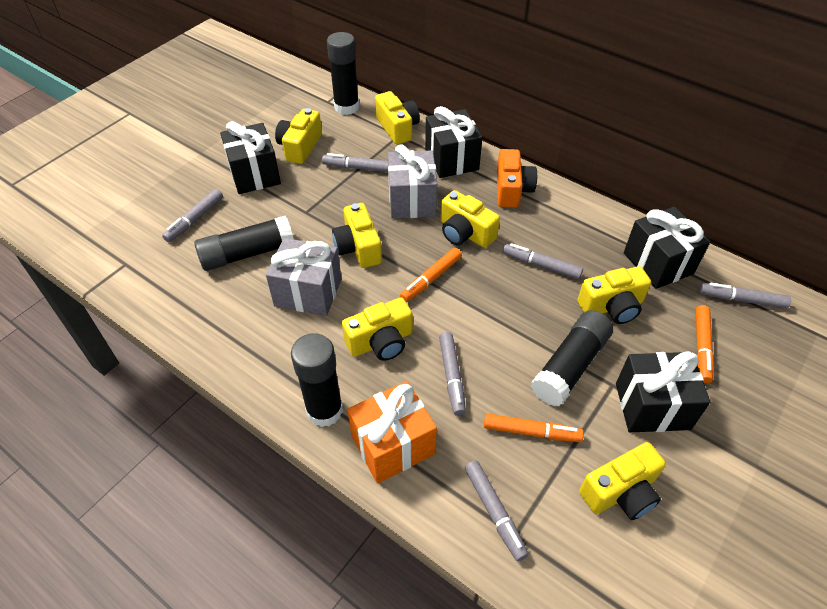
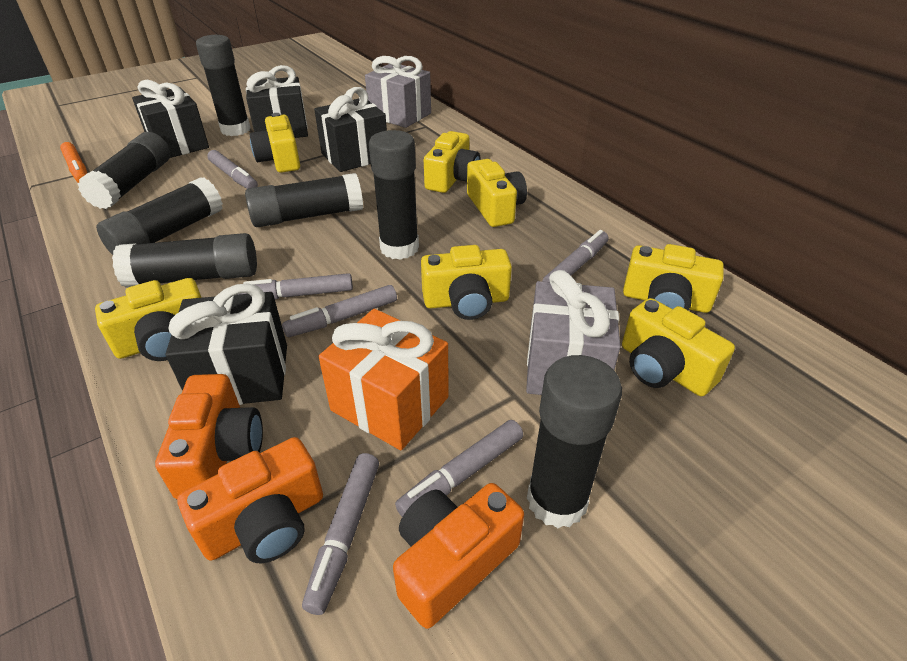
black glue stick: [194,216,294,271] [291,333,343,427] [327,32,359,115] [531,310,613,407] = 4 -> [78,132,170,209] [96,177,223,255] [112,233,257,288] [196,35,251,136] [245,173,363,227] [369,130,419,260] [527,355,622,528] = 7
orange camera: [497,149,537,208] = 1 -> [155,374,263,499] [177,437,323,563] [393,483,524,629] = 3
orange marker: [400,248,462,302] [484,413,584,442] [696,305,714,383] = 3 -> [60,142,87,183] = 1

